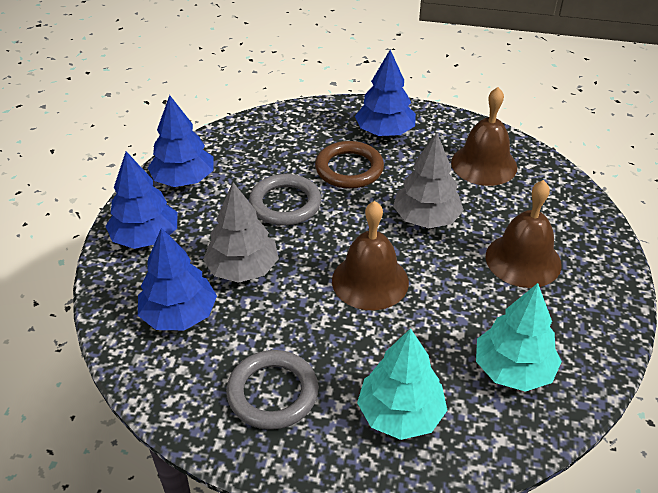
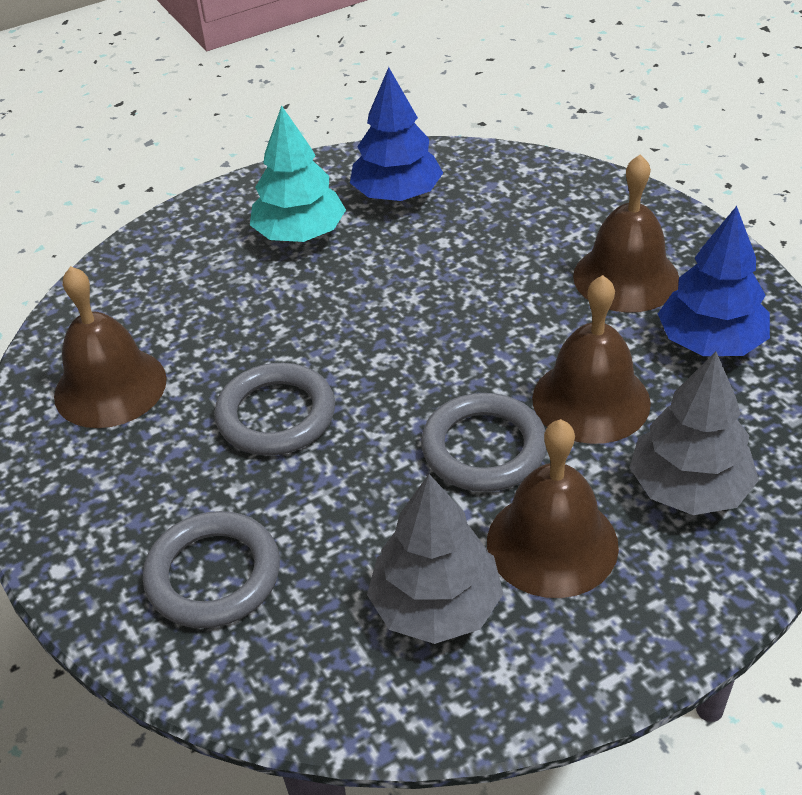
blue tree: [105,151,177,249] [138,228,217,330] [148,95,214,187] [355,50,416,136] = 4 -> [350,67,443,201] [658,206,770,356] = 2
brown bell: [332,201,409,310] [451,87,517,186] [486,180,562,288] = 3 -> [54,266,167,428] [487,419,619,598] [532,275,651,444] [573,155,679,313] = 4
brown ring: [315,141,384,189] = 1 -> none = 0
grey ring: [226,350,318,430] [249,174,321,226] = 2 -> [143,511,280,628] [214,363,335,456] [421,393,547,492] = 3
turquoise tree: [357,328,448,440] [476,283,562,392] = 2 -> [250,105,346,242] = 1

